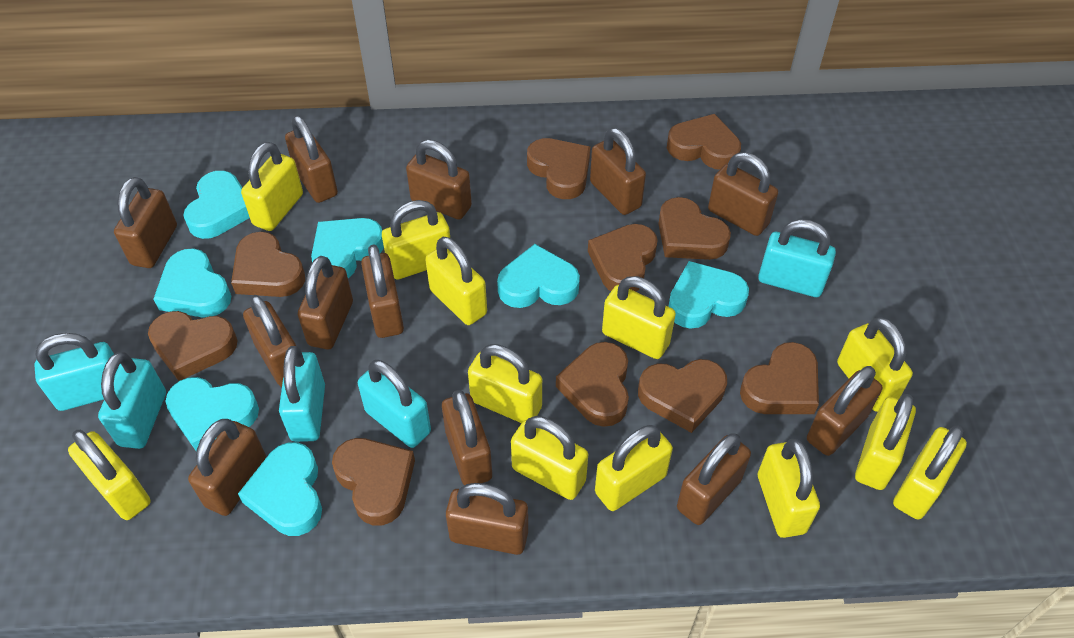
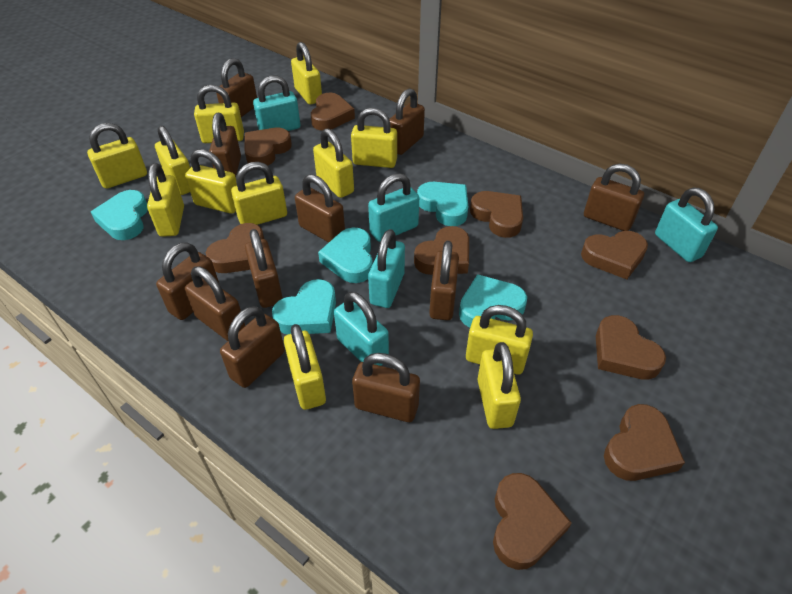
brown heart: [148,311,238,381] [231,232,305,297] [332,438,415,525] [527,138,590,199] [556,342,629,427] [588,224,658,292] [638,359,727,433] [658,197,731,260] [667,114,741,170] [740,342,819,414] = 10 -> [206,223,264,273] [244,128,292,166] [311,93,355,131] [414,226,469,275] [470,191,523,238] [493,473,572,570] [581,231,648,279] [596,315,666,380] [604,404,685,481] = 9
brown padlock: [114,177,177,268] [188,419,267,516] [243,295,296,387] [285,115,338,203] [298,256,353,349] [361,245,404,338] [406,139,472,220] [442,390,492,486] [446,483,528,555] [590,128,646,215] [677,434,751,525] [708,152,778,236] [807,366,882,456] = 13 -> [156,242,219,320] [185,266,245,341] [209,113,241,177] [216,58,257,117] [220,306,285,388] [245,229,283,308] [295,174,345,243] [352,353,420,422] [389,88,425,155] [429,241,459,320] [584,164,644,231] = 11
turquoise heart: [154,249,231,318] [165,377,259,451] [183,171,250,239] [238,442,322,536] [311,218,384,278] [497,244,580,308] [668,261,749,329] = 7 -> [91,190,148,240] [272,279,336,334] [318,227,373,283] [417,182,468,226] [459,274,527,327] = 5

